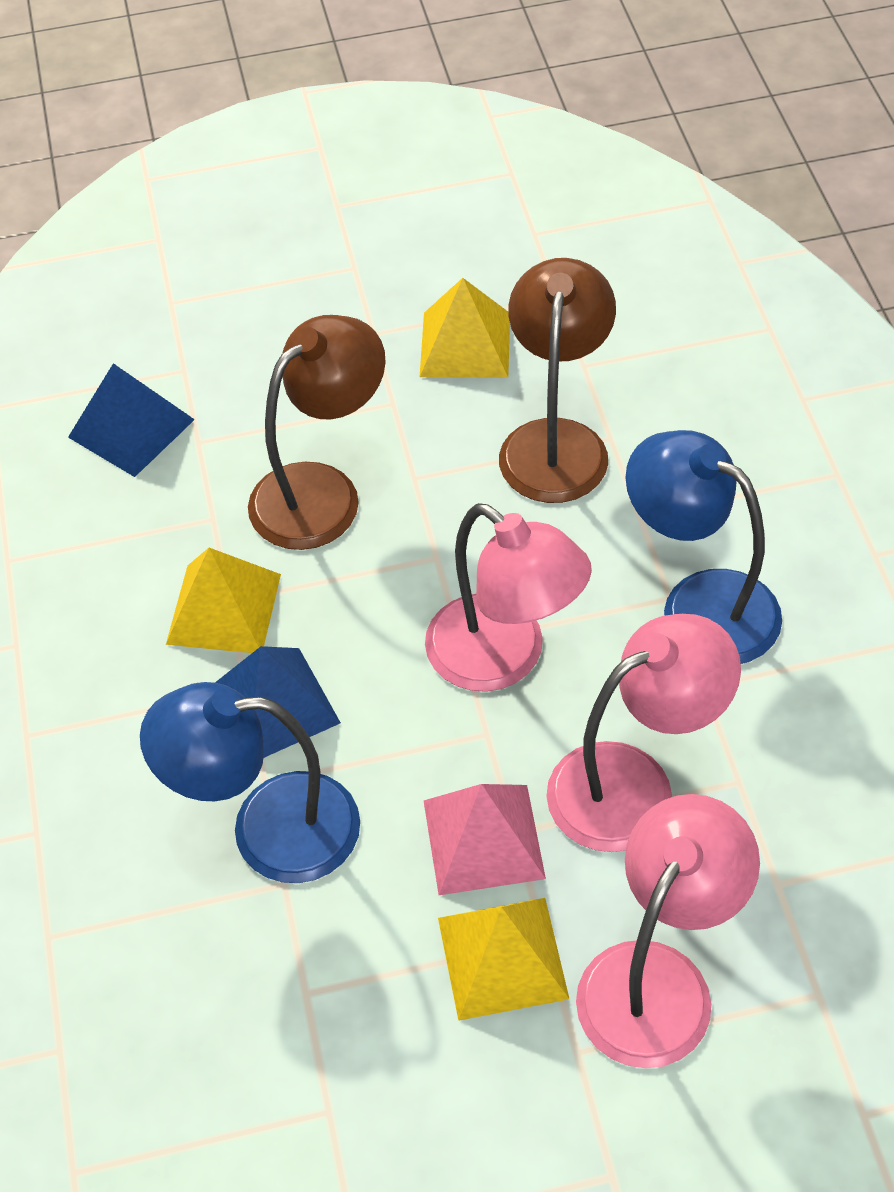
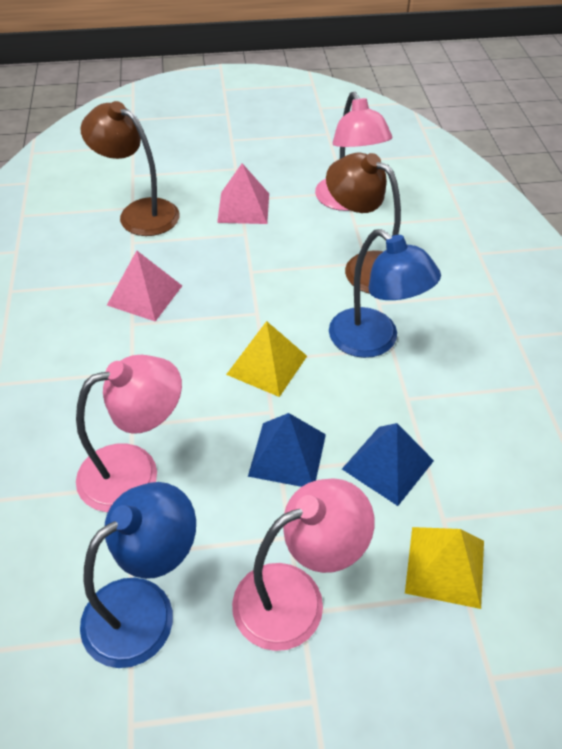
pink pyramid: [424,784,546,895] = 1 -> [107,250,182,322] [217,163,269,224] = 2
yellow pyramid: [166,548,281,653] [420,278,510,378] [438,898,569,1021] = 3 -> [226,321,307,397] [405,527,484,609] = 2

